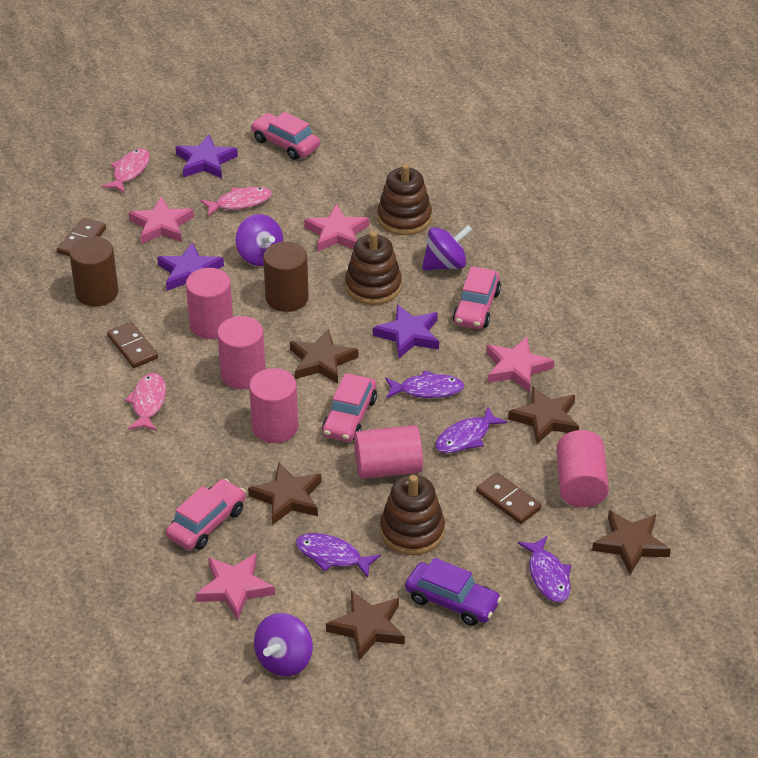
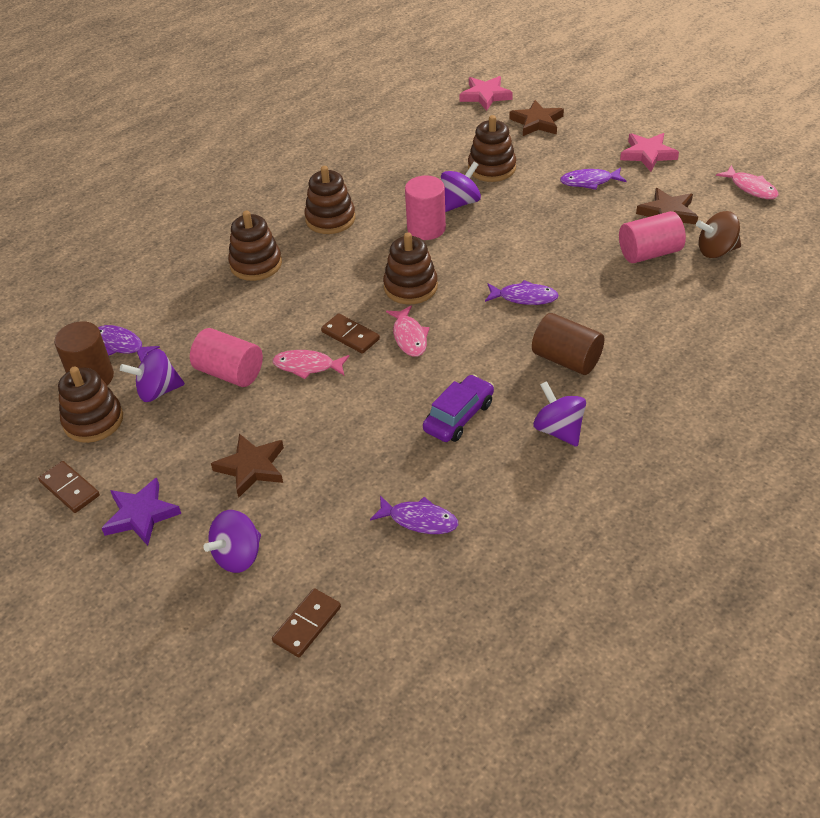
brown spinning top: none = 0 -> [696,211,741,258] = 1
brown stacking toy: [345,231,402,305] [377,164,432,235] [380,475,445,555] = 3 -> [58,366,123,443] [228,211,282,281] [304,166,355,234] [383,232,438,304] [468,115,516,182] = 5
brown star: [248,462,322,525] [290,329,358,384] [326,591,405,661] [508,386,579,444] [592,510,671,575] = 5 -> [211,433,284,498] [509,100,564,136] [636,188,698,224] = 3
pink car: [166,479,246,550] [250,112,320,160] [322,373,377,442] [453,266,501,329] = 4 -> none = 0
pink cylinder: [186,268,233,339] [217,316,266,389] [249,368,298,443] [354,425,423,479] [556,430,609,507] = 5 -> [190,328,263,387] [405,175,446,240] [619,211,686,263] = 3
pink star: [129,197,194,244] [196,553,275,620] [304,204,369,252] [486,337,554,392] = 4 -> [460,76,513,111] [620,133,679,172] = 2
purple spinning top: [235,214,283,266] [254,613,313,677] [422,225,472,271] = 3 -> [120,349,185,402] [203,510,261,573] [441,162,481,212] [533,381,586,447] = 4
purple star: [157,242,224,291] [176,134,238,178] [373,304,439,359] = 3 -> [102,477,181,546] = 1

